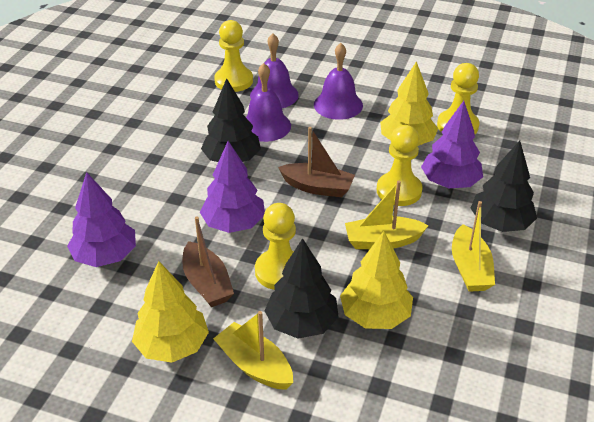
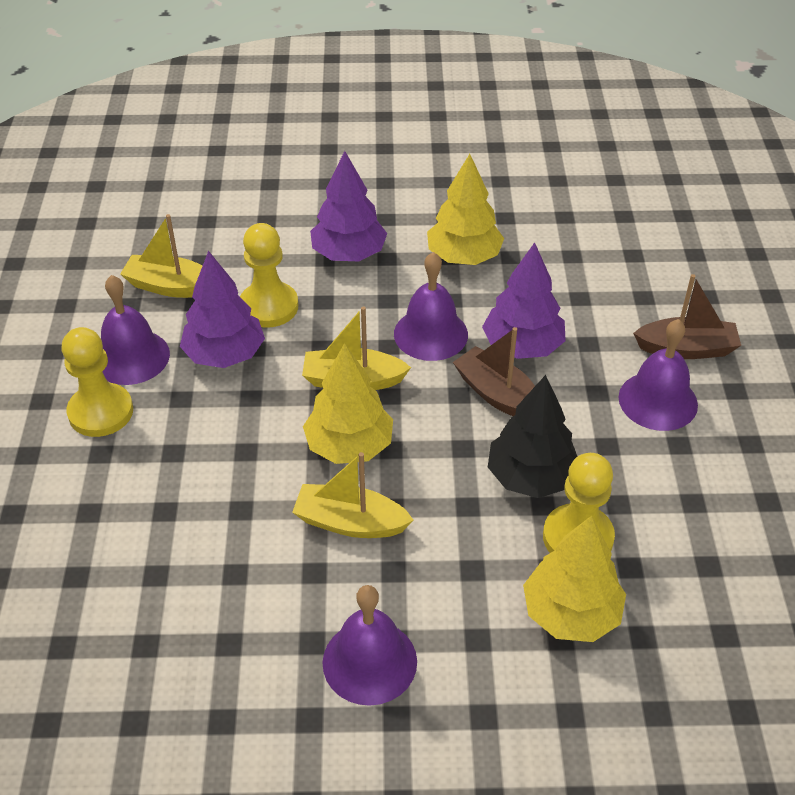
black tree: [201,78,261,162] [265,238,339,339] [470,140,537,232] = 3 -> [488,375,578,498] = 1
purple bell: [246,63,291,142] [250,34,299,108] [314,43,363,120] = 3 -> [101,275,170,385] [322,585,417,706] [394,252,468,361] [618,319,698,431] = 4
yellow pawn: [214,20,253,92] [255,203,296,290] [377,125,423,206] [437,63,479,134] = 4 -> [62,327,133,437] [240,223,298,327] [543,453,615,553] = 3

